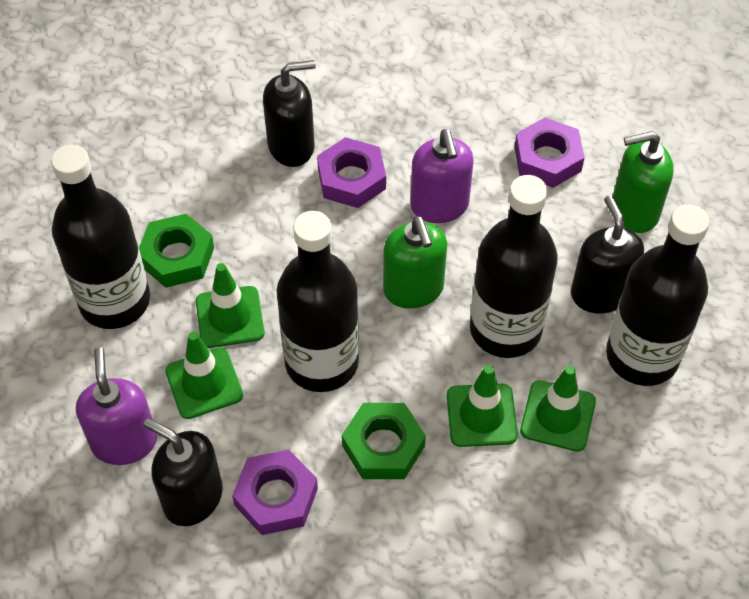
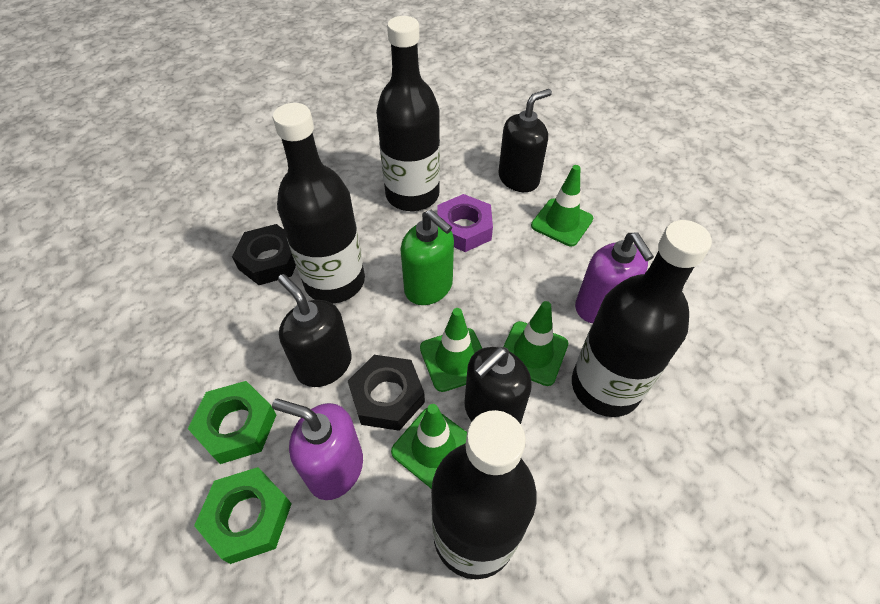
black nut: none = 0 -> [232,224,296,285] [348,355,425,431] = 2
green soap dispenser: [383,216,447,309] [613,131,674,233] = 2 -> [401,210,454,305] = 1
purple nut: [232,450,318,535] [317,137,386,208] [515,118,585,188] = 3 -> [437,194,493,252] = 1

